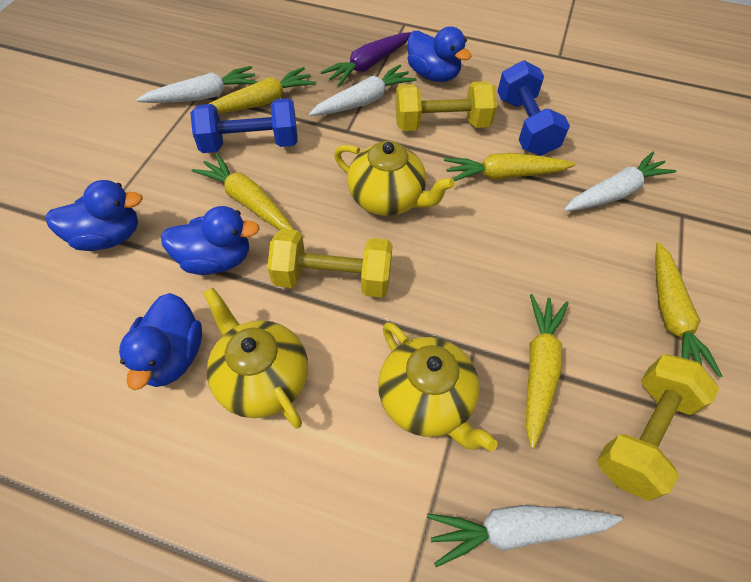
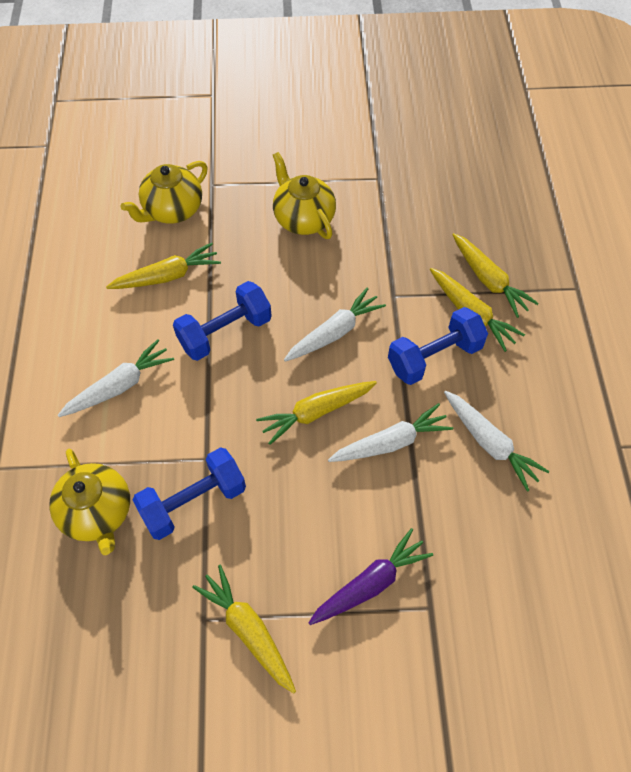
blue duck: [45,180,143,251] [119,293,202,390] [161,206,260,275] [407,26,471,82] = 4 -> none = 0
blue dumbbell: [190,98,298,153] [497,60,570,156] = 2 -> [133,447,246,540] [173,281,272,361] [388,307,488,385] = 3
yellow dumbbell: [267,229,393,297] [395,81,497,131] [597,354,719,501] = 3 -> none = 0

